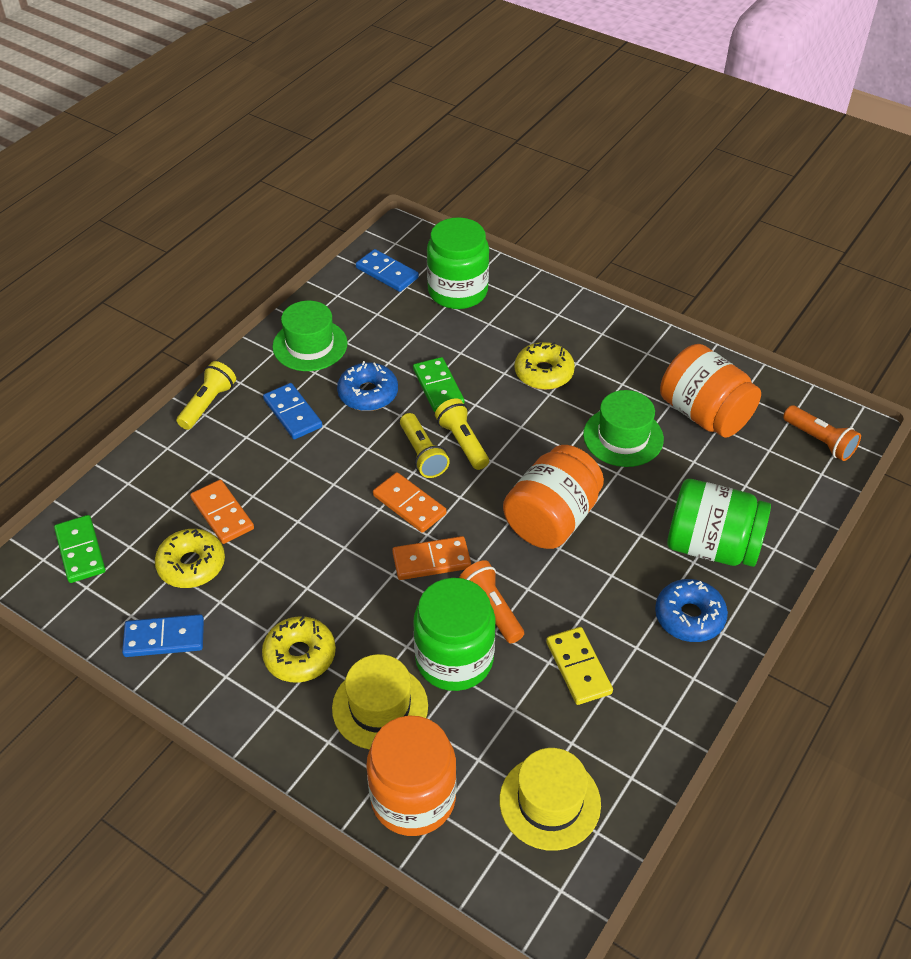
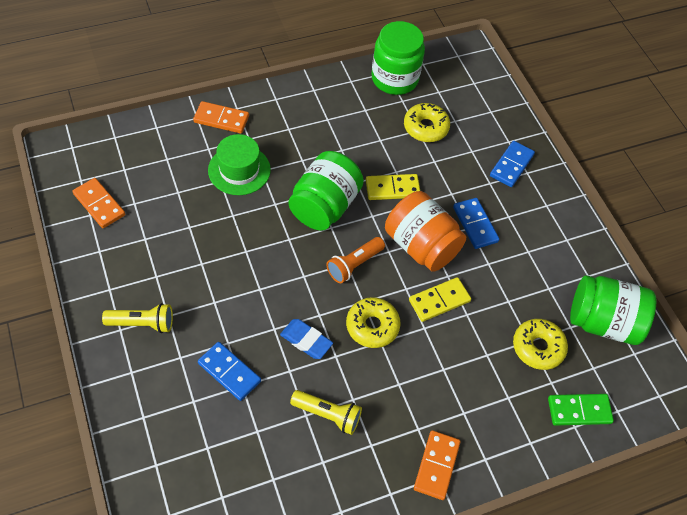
blue donut: [337,361,398,411] [655,579,728,642] = 2 -> none = 0
blue eraser: none = 0 -> [280,319,333,359] = 1
green domino: [54,515,106,583] [413,357,464,412] = 2 -> [548,394,614,426] = 1
green hat: [272,301,347,371] [583,390,664,467] = 2 -> [208,134,271,195] = 1
orange flashlight: [459,560,524,643] [783,405,861,461] = 2 -> [326,237,385,283] = 1
orange jar: [366,716,457,836] [503,445,604,549] [660,344,761,438] = 3 -> [385,191,466,272] = 1
yellow domino: [546,627,613,705] = 1 -> [366,174,420,200] [409,277,471,322] = 2
yellow flashlight: [176,361,236,430] [400,413,450,478] [435,398,489,470] = 3 -> [102,303,173,333] [290,390,362,435] = 2
yellow hat: [332,654,428,750] [499,748,601,851] = 2 -> none = 0

